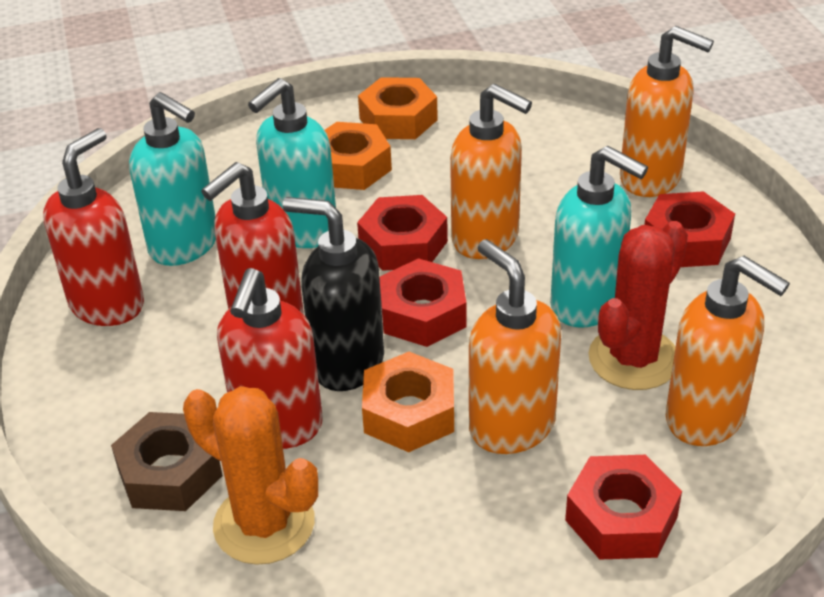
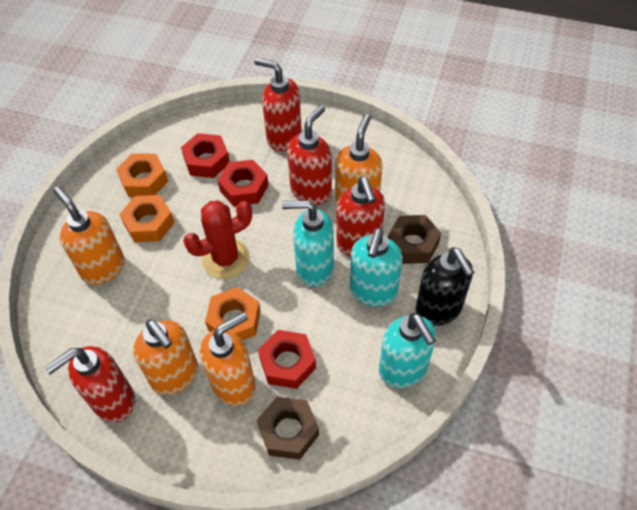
brown nut: [111,412,223,511] = 1 -> [257,397,319,460] [388,215,441,264] = 2
orange cactus: [183,386,318,565] = 1 -> none = 0
red nut: [357,195,448,271] [379,258,467,347] [565,455,682,560] [644,191,735,267] = 4 -> [181,133,230,178] [217,160,269,206] [258,330,316,389] = 3
red soap dispenser: [43,128,144,326] [201,162,304,315] [217,268,323,449] = 3 -> [45,346,135,422] [254,58,302,151] [287,105,332,205] [336,177,385,257] = 4

